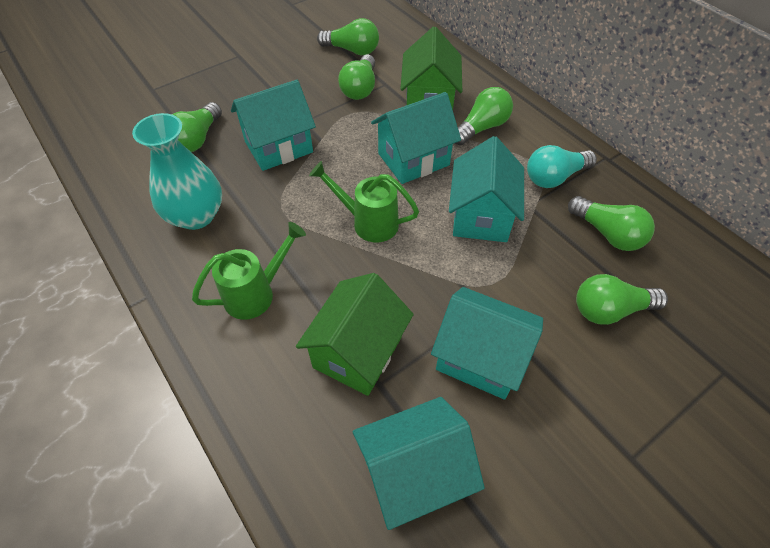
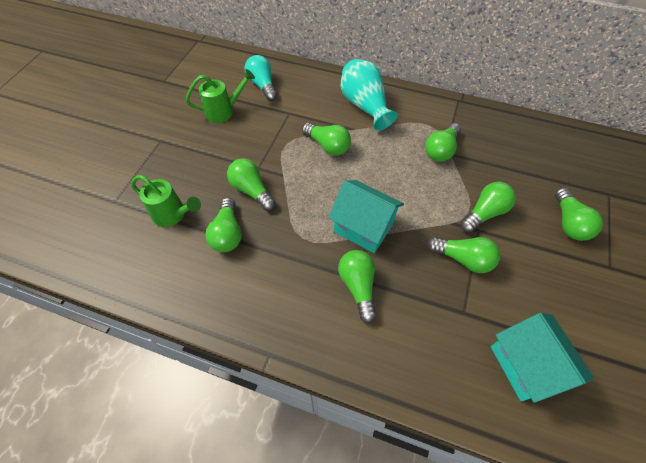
green house: [296,273,414,396] [400,27,462,110] = 2 -> none = 0
green light bulb: [172,102,222,152] [317,18,379,55] [338,54,375,100] [455,87,513,145] [568,196,655,251] [576,274,668,325] = 6 -> [205,198,242,252] [227,159,276,211] [302,123,351,156] [338,250,376,323] [425,123,461,162] [427,237,500,273] [461,182,516,232] [555,188,603,241] = 8
turquoise house: [231,80,316,171] [353,397,485,530] [371,92,461,184] [431,287,543,400] [449,136,524,242] = 5 -> [328,180,404,253] [491,313,594,403] = 2

